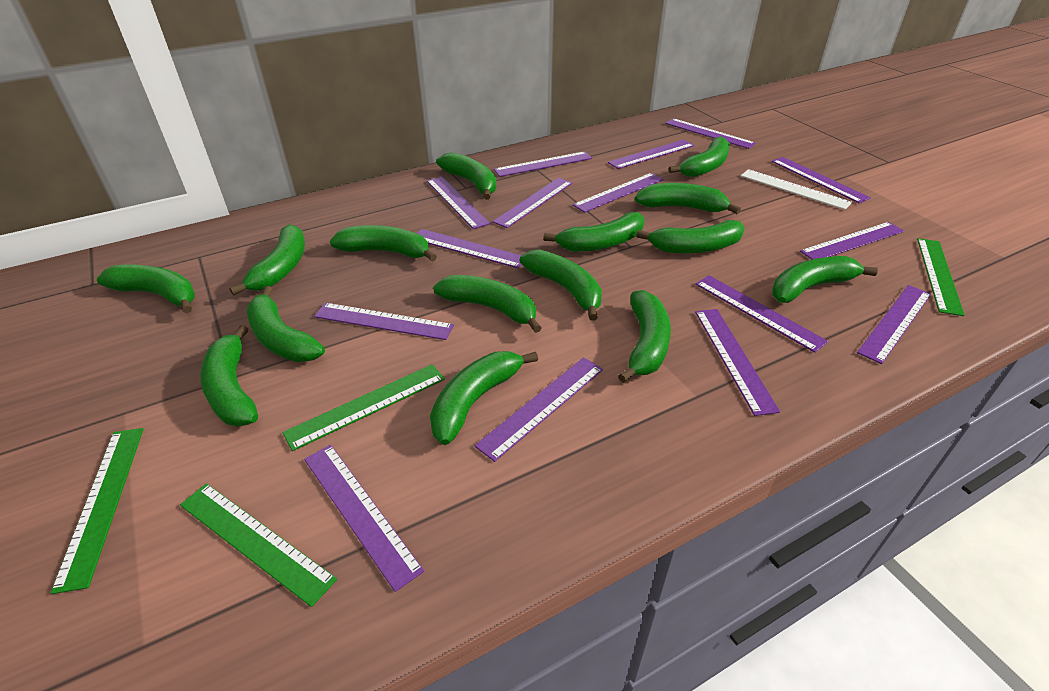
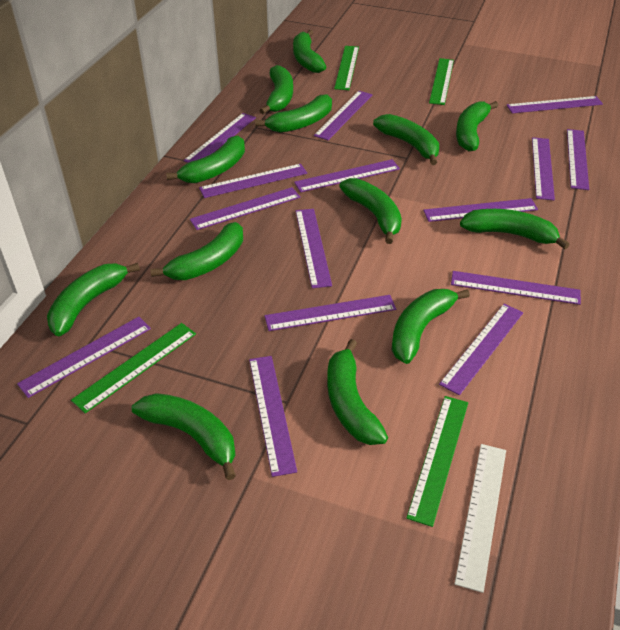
green banana: [97,264,195,313] [200,325,258,426] [229,224,305,295] [247,286,325,362] [330,225,437,262] [430,351,538,445] [433,275,542,333] [436,152,496,200] [520,249,602,321] [543,212,645,252] [618,290,671,383] [635,183,741,214] [636,220,745,254] [669,136,730,177] [772,256,878,303] = 15 -> [47,263,140,336] [132,393,236,480] [151,222,243,280] [166,136,245,183] [255,94,332,133] [259,65,293,114] [293,30,326,73] [327,339,388,445] [339,178,402,244] [373,114,439,165] [391,289,470,364] [456,101,498,151] [460,209,570,249] = 13

